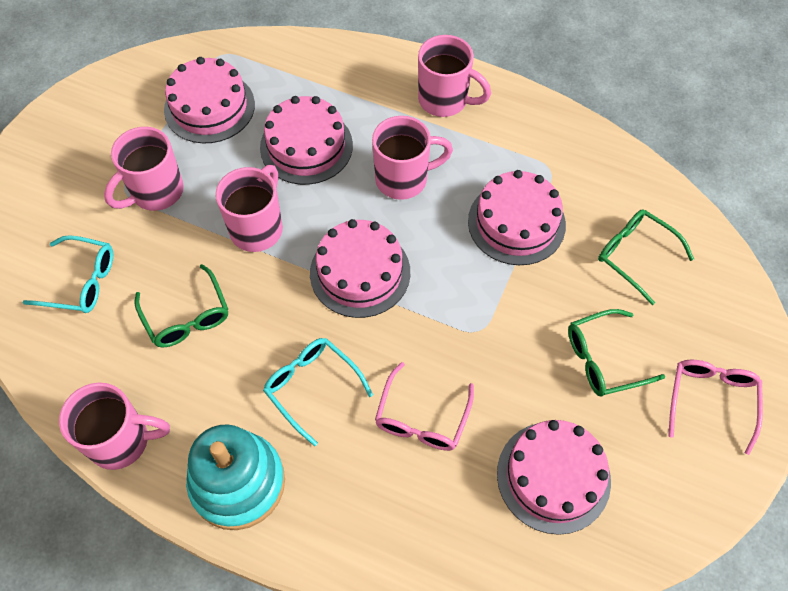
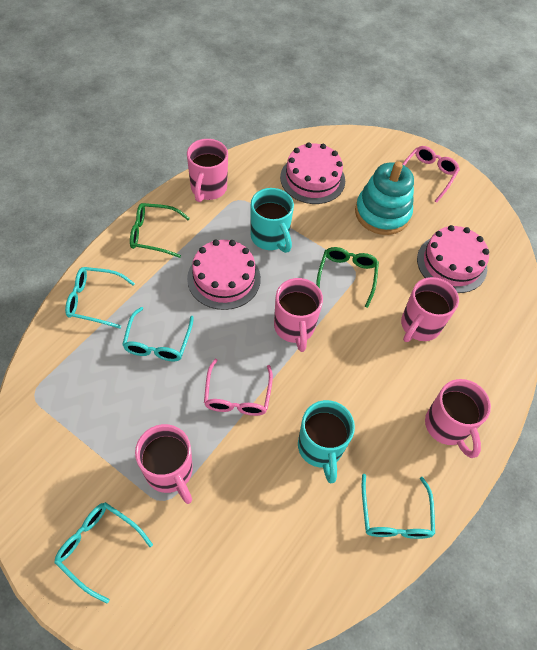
green glasses: [134,264,228,348] [568,309,665,397] [598,209,694,305] = 3 -> [130,203,190,258] [316,247,379,308] = 2
pink cake: [164,57,255,143] [260,96,353,185] [310,219,410,318] [468,170,566,265] [497,420,611,535] = 5 -> [187,240,261,310] [280,142,345,204] [417,225,489,293] = 3
turquoise glasses: [23,235,113,313] [263,338,373,446] = 2 -> [54,502,153,603] [65,267,135,328] [122,307,194,361] [362,474,435,539] = 4
turquoise mug: none = 0 -> [251,188,294,253] [298,400,355,483] = 2

